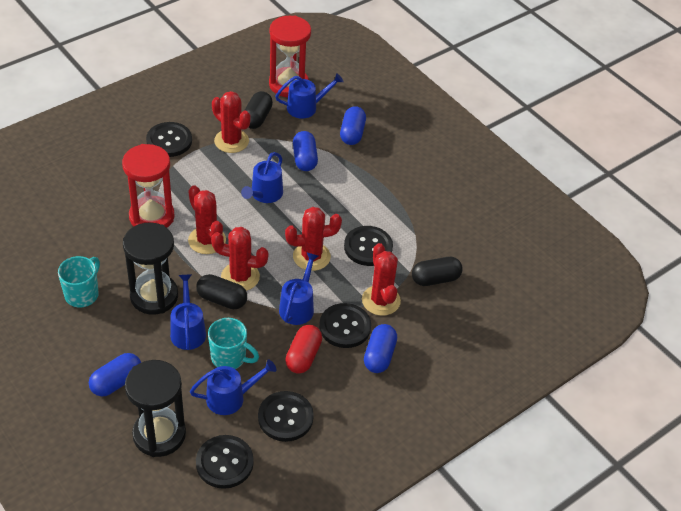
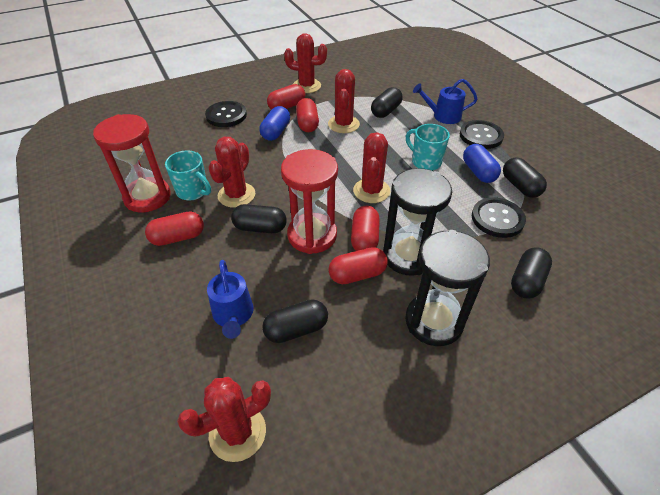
black button: [146,122,192,157] [196,435,254,489] [258,391,314,442] [319,303,371,348] [344,226,393,266] = 5 -> [205,101,247,127] [460,120,504,149] [472,197,526,238] = 3
black capsule: [196,274,247,309] [244,91,273,129] [412,257,463,286] = 3 -> [231,204,287,233] [262,299,328,343] [371,87,403,118] [503,157,547,198] [511,247,552,299] = 5
blue capsule: [89,353,141,396] [293,131,318,171] [340,106,366,145] [364,324,397,373] = 4 -> [260,106,290,141] [463,144,501,183] = 2
blue watering can: [170,274,206,350] [190,360,277,415] [241,152,283,203] [275,73,344,119] [279,252,318,325] = 5 -> [207,260,254,339] [413,79,477,124] = 2
red capsule: [285,325,322,373] = 1 -> [145,211,204,246] [267,84,305,110] [296,98,319,132] [329,247,388,284] [351,206,380,251] = 5

